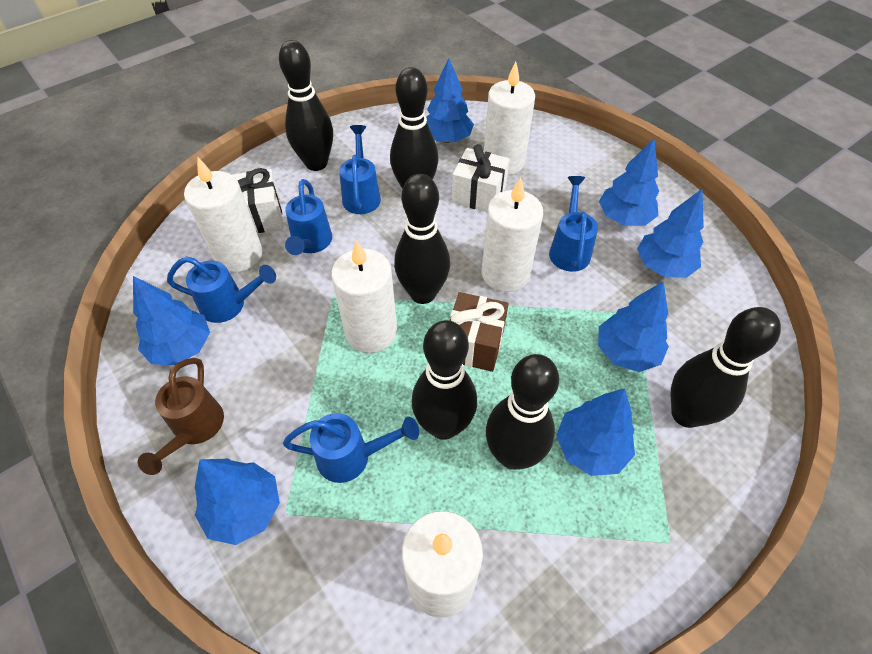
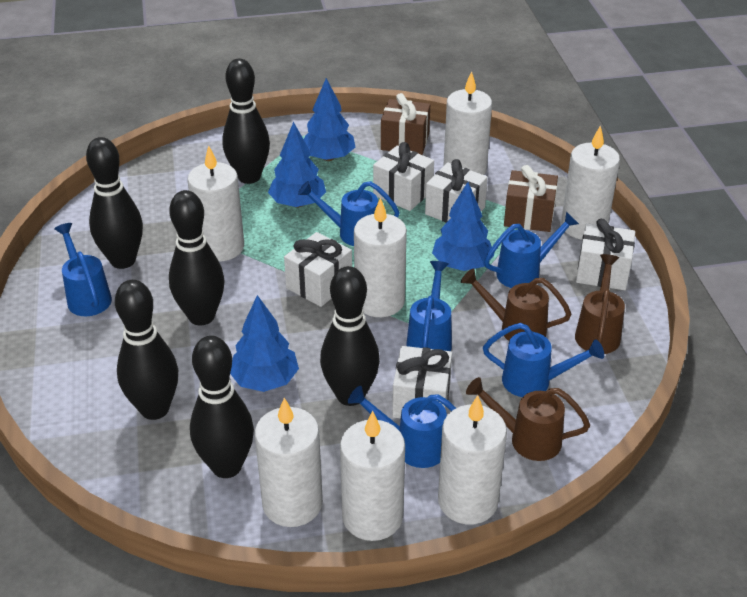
blue tree: [133,276,210,365] [194,459,280,545] [426,58,474,143] [556,388,635,476] [598,281,669,372] [599,139,659,226] [637,189,704,278] = 7 -> [230,295,299,392] [268,122,326,207] [304,78,355,161] [432,182,494,271] = 4
blue watering can: [167,256,276,323] [283,413,419,483] [285,179,332,255] [339,125,381,214] [549,176,598,272] = 5 -> [54,223,112,316] [298,181,400,246] [348,386,456,468] [406,261,452,351] [483,323,604,397] [484,211,579,288] = 6
brown gift: [450,292,508,372] = 1 -> [381,93,430,155] [504,165,558,232] = 2
brown watering can: [138,358,224,475] = 1 -> [461,268,571,341] [466,377,590,461] [575,254,625,354] = 3
white candle: [184,156,262,272] [331,240,397,353] [402,511,483,618] [482,177,543,292] [484,62,535,175] = 5 -> [187,146,244,262] [255,398,323,527] [340,411,405,541] [354,198,407,317] [438,395,507,525] [443,71,492,175] [561,125,620,240] = 7
white gift: [232,168,283,233] [452,144,510,212] = 2 -> [284,232,352,307] [373,142,434,211] [392,346,452,419] [425,159,488,223] [576,219,635,290] = 5

